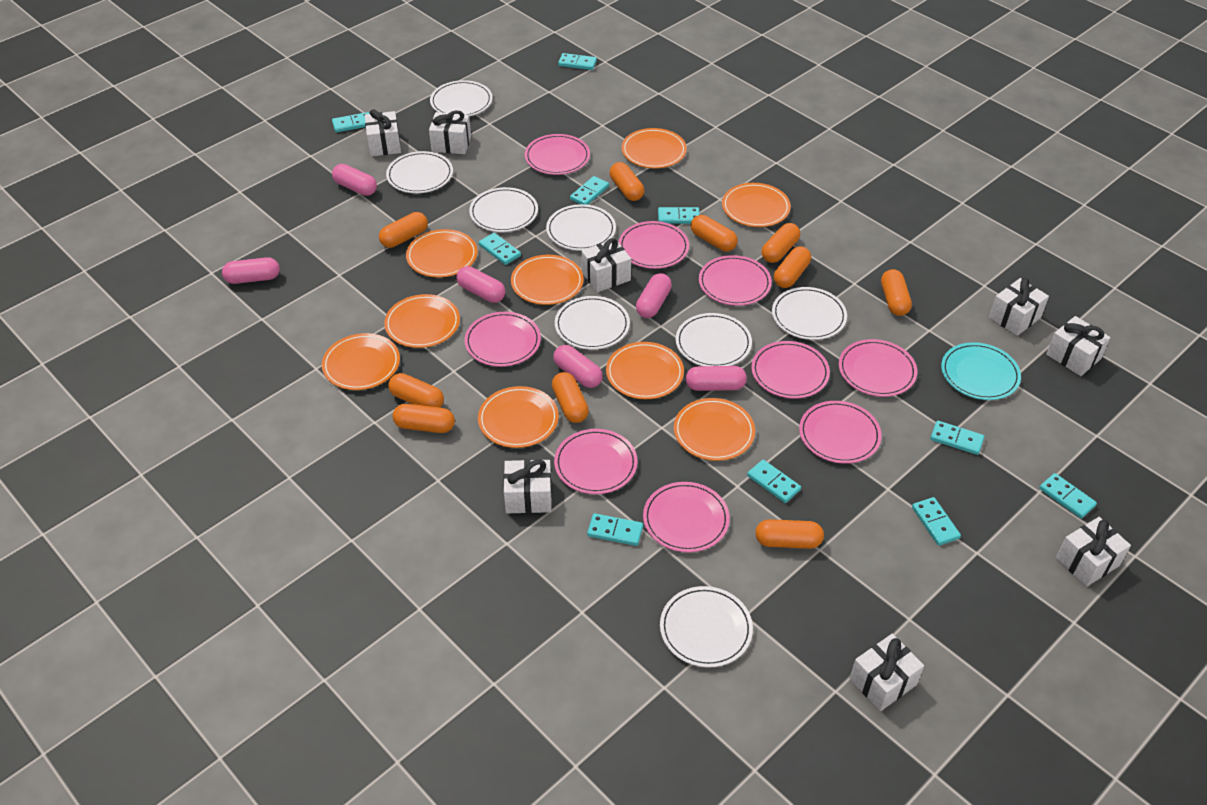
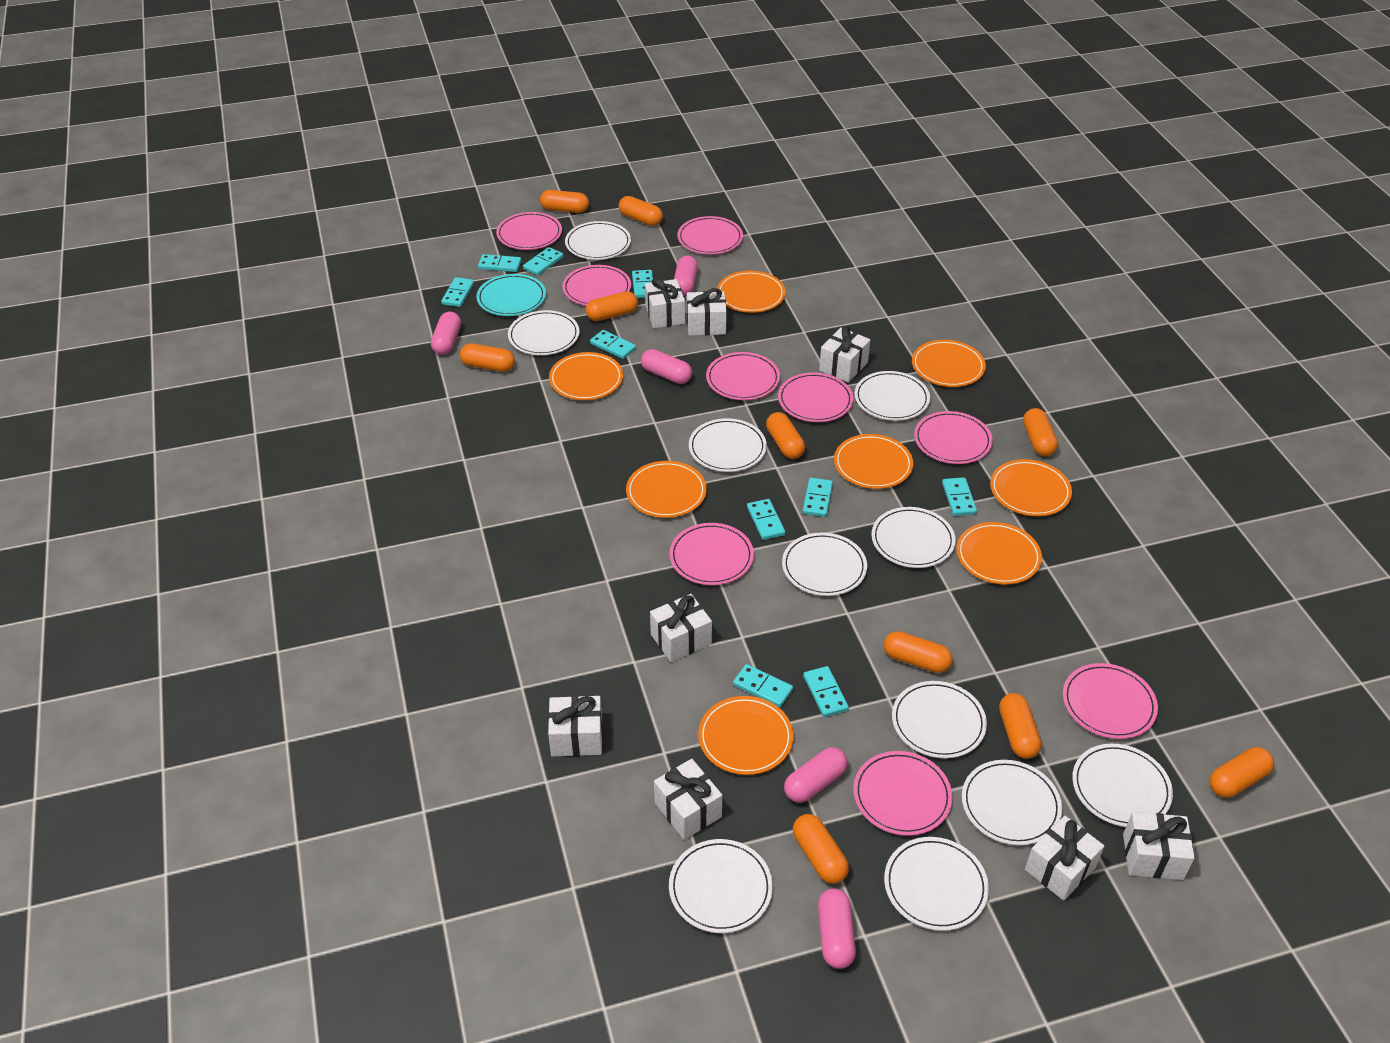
orange plate: [322,333,400,390] [384,294,460,348] [406,229,478,277] [478,386,559,448] [511,255,584,305] [606,342,684,399] [622,128,687,168] [674,398,755,461] [722,183,791,227] = 9 -> [549,352,623,400] [626,461,707,518] [698,696,793,775] [717,271,786,313] [834,434,913,489] [912,340,986,387] [956,522,1042,585] [990,459,1072,516] = 8
pink capsule: [222,257,280,284] [332,164,377,196] [456,266,506,303] [553,345,603,388] [636,273,672,318] [686,366,747,391] = 6 -> [431,312,461,355] [641,349,692,384] [674,256,698,296] [784,747,847,803] [818,889,856,969] = 5
white plate: [386,151,453,193] [430,80,492,116] [469,187,538,232] [546,204,616,251] [555,296,630,350] [660,586,753,668] [676,313,752,366] [772,287,847,340] = 8 -> [508,310,579,355] [565,221,631,260] [669,839,773,933] [689,418,767,472] [782,533,867,596] [855,371,930,421] [871,507,955,568] [884,837,989,931] [892,681,987,758] [962,760,1062,845] [1072,743,1173,827] = 11

